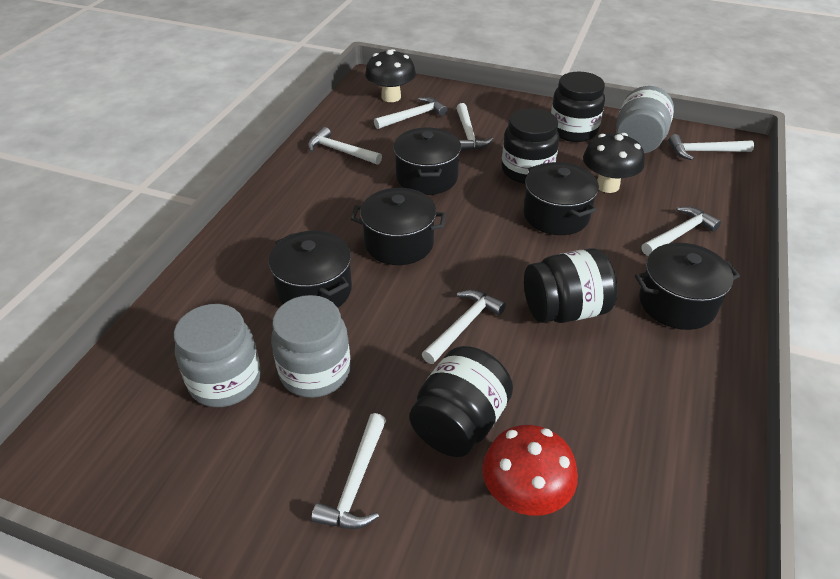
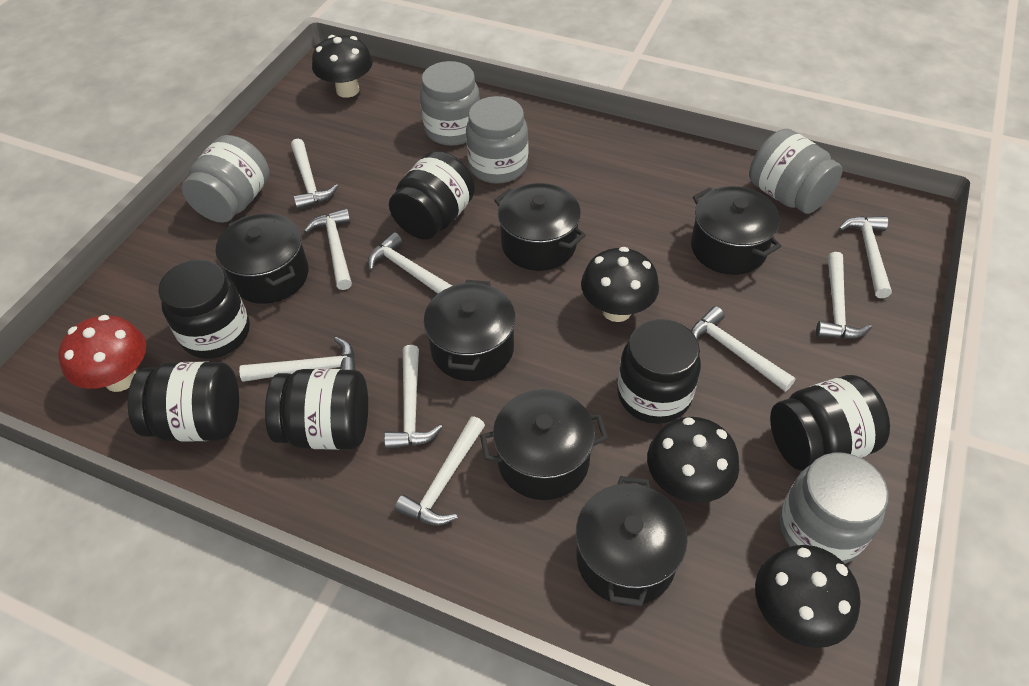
black jar: [409,346,513,457] [501,108,559,184] [524,248,618,323] [551,72,605,142] = 4 -> [128,361,239,442] [158,260,250,359] [265,369,368,450] [389,151,475,239] [617,319,701,424] [770,375,890,471] = 6
black mushroom: [365,49,416,102] [583,133,645,193] = 2 -> [312,35,373,98] [581,247,659,322] [647,417,739,503] [755,545,861,648] = 4
black pot: [269,231,352,308] [351,188,446,265] [393,128,461,195] [523,162,599,235] [635,243,740,330] = 5 -> [215,213,309,304] [424,280,516,381] [480,389,608,500] [494,183,586,271] [576,476,688,607] [691,186,782,275] = 6
grey jar: [174,304,261,407] [271,295,351,398] [616,86,674,153] = 3 -> [182,135,270,223] [420,61,480,146] [466,96,528,184] [749,129,843,214] [780,453,888,564] = 5
white hammer: [308,127,382,165] [311,413,386,529] [374,97,448,129] [422,290,506,364] [456,103,493,151] [641,207,721,256] [668,134,754,160] = 7 -> [239,337,356,382] [291,139,338,209] [304,208,352,290] [368,232,452,294] [384,345,443,449] [395,416,485,526] [691,306,796,392] [816,252,872,339] [839,216,892,298] = 9

